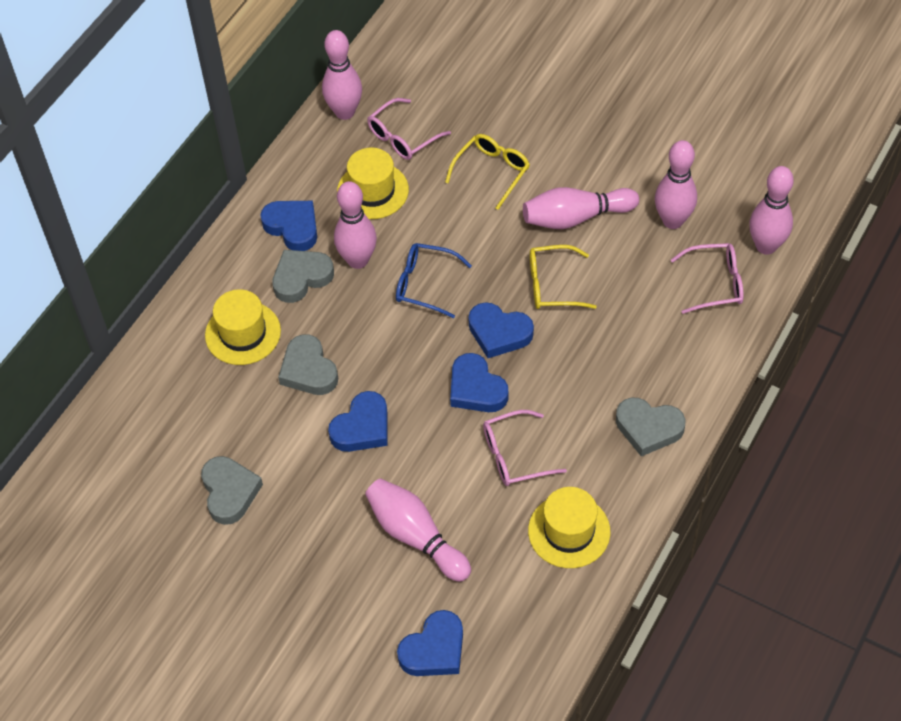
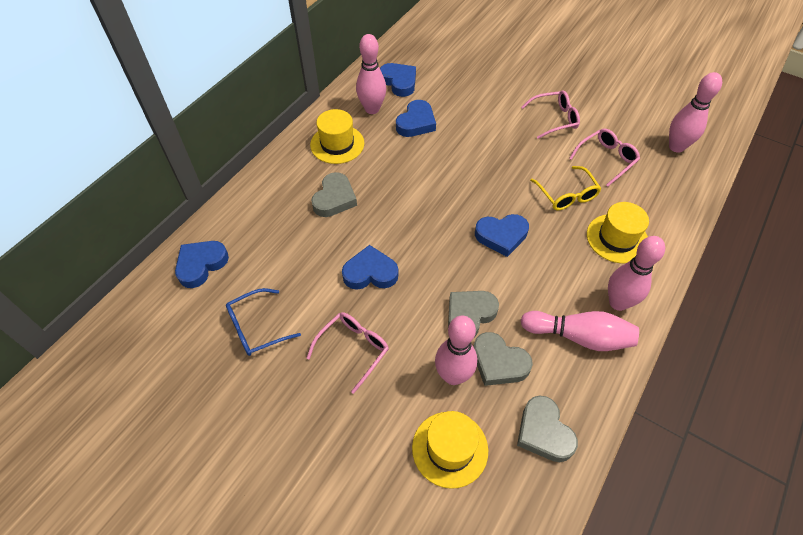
pink bowling pin: [322,30,362,120] [334,181,377,269] [365,478,471,582] [523,187,639,229] [655,140,697,229] [749,166,794,255] = 6 -> [356,34,386,114] [435,315,477,385] [521,311,639,351] [608,236,665,311] [669,72,722,153] = 5
yellow glasses: [445,134,530,210] [530,245,597,309] = 2 -> [530,166,601,210] = 1

